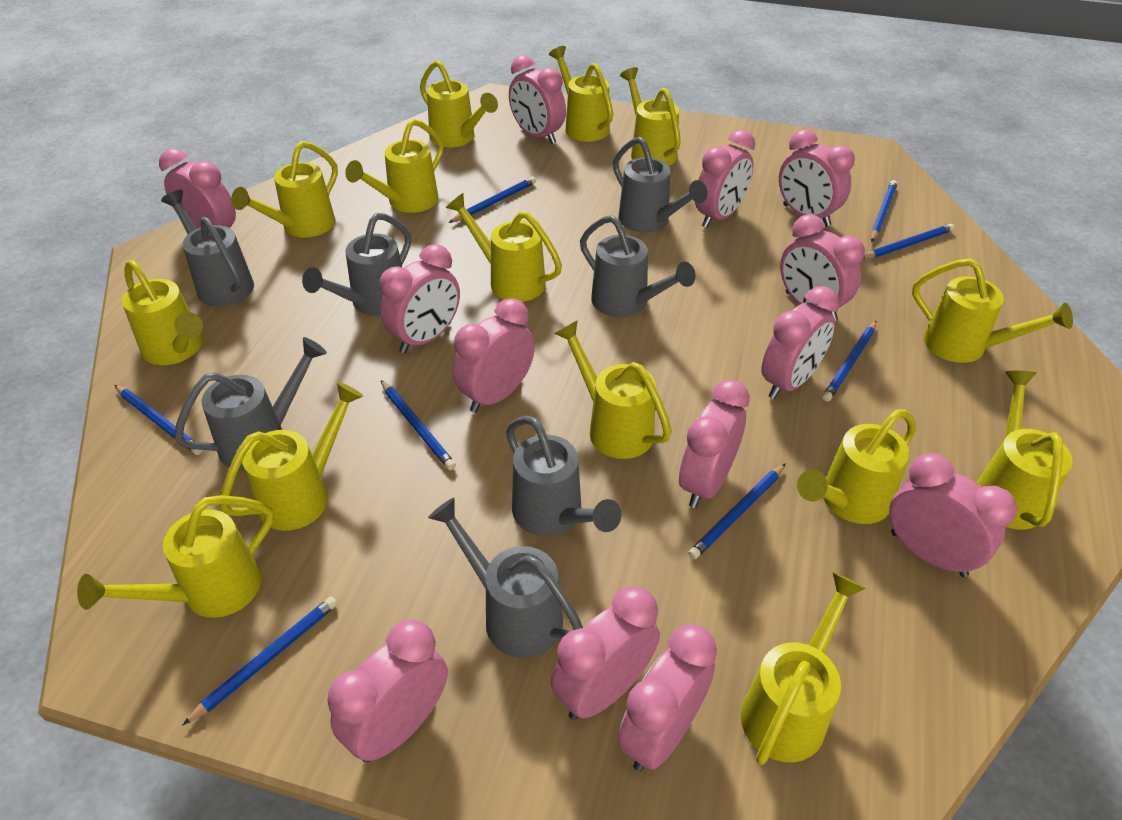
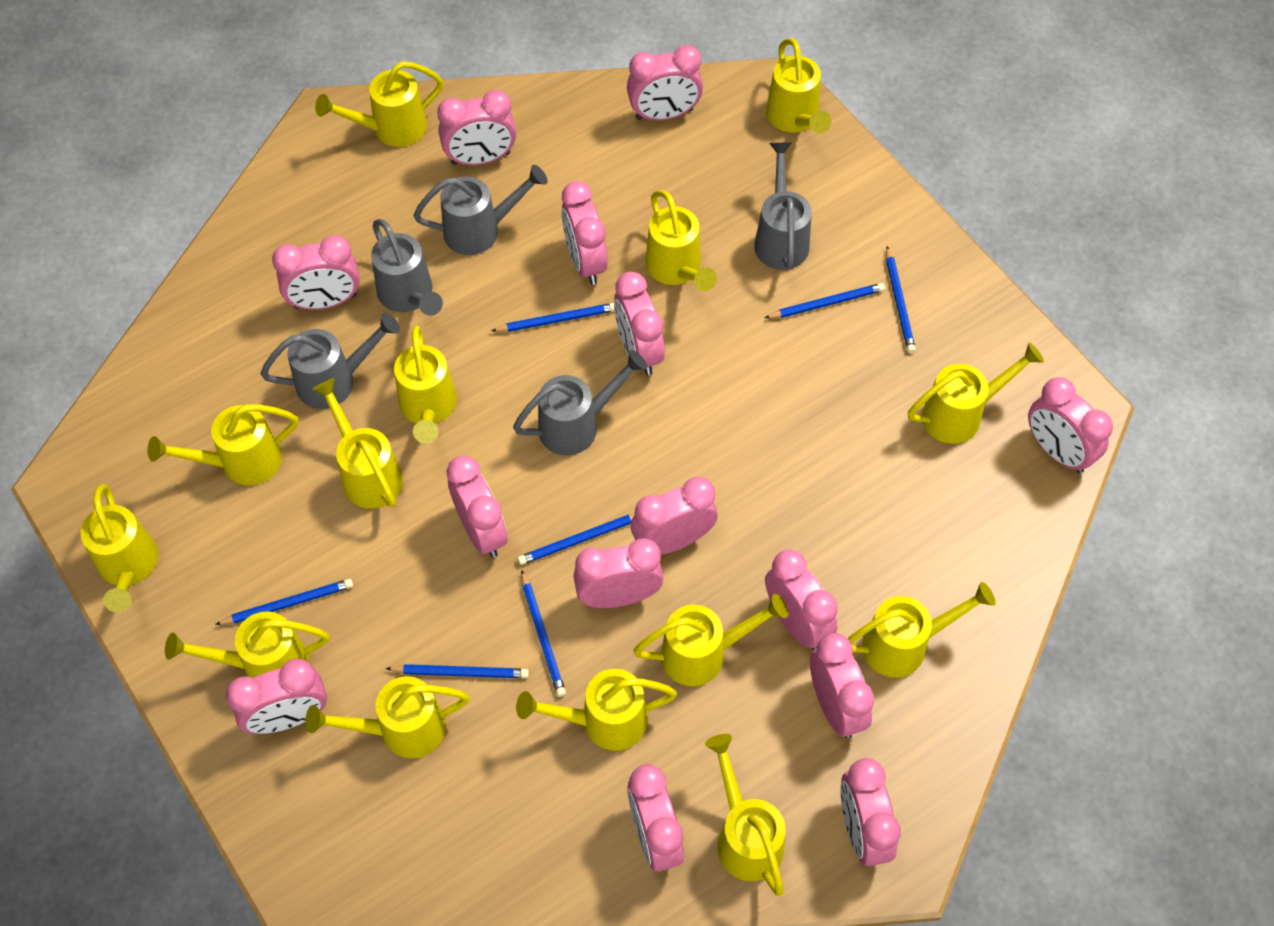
blue pencil: [115,385,203,455] [183,597,337,725] [381,380,456,470] [448,177,536,223] [688,463,786,559] [822,321,876,402] [864,224,954,259] [871,180,897,242] = 8 -> [215,579,353,625] [385,664,529,678] [491,303,614,332] [518,514,635,565] [521,570,566,697] [765,283,885,319] [886,246,916,353] = 7
grey watering can: [161,190,254,307] [174,337,327,471] [302,213,411,316] [428,498,583,658] [506,416,621,536] [580,215,695,317] [613,137,708,232] = 7 -> [260,313,400,409] [371,219,443,316] [413,165,548,255] [513,350,647,455] [754,142,812,270] = 5
pink clock: [159,149,236,229] [327,619,448,762] [380,244,460,353] [453,298,535,413] [509,55,566,144] [551,586,660,720] [618,624,717,772] [679,379,750,508] [695,130,755,228] [762,286,839,399] [779,129,855,226] [780,214,865,321] [889,453,1017,577] = 13 -> [226,658,327,734] [272,235,360,310] [437,90,516,165] [446,456,508,558] [561,181,608,285] [573,538,664,608] [614,272,665,376] [627,45,703,120] [627,764,684,872] [631,477,718,555] [765,549,838,650] [810,633,874,738] [840,758,901,866] [1028,377,1113,473] = 14

